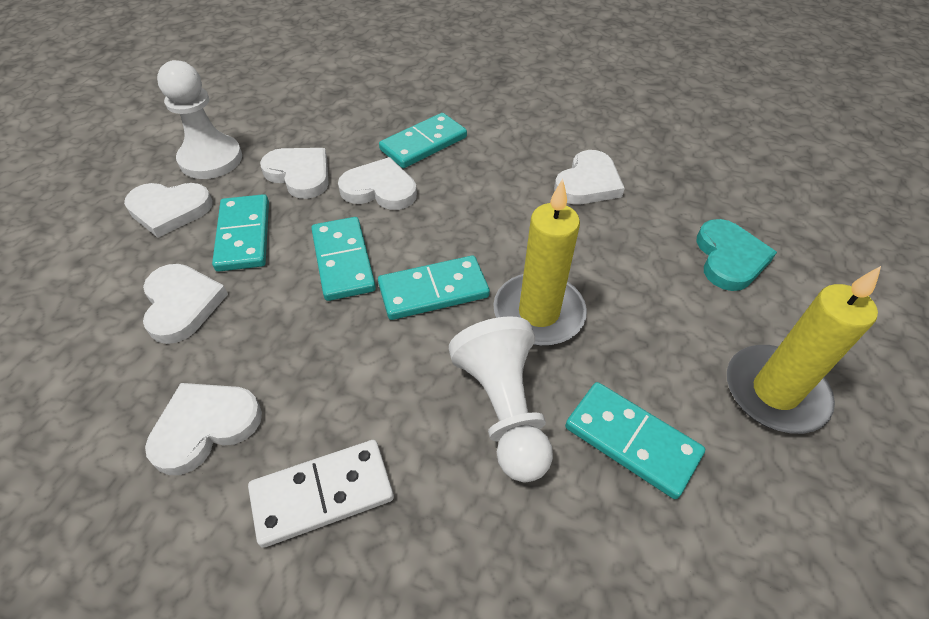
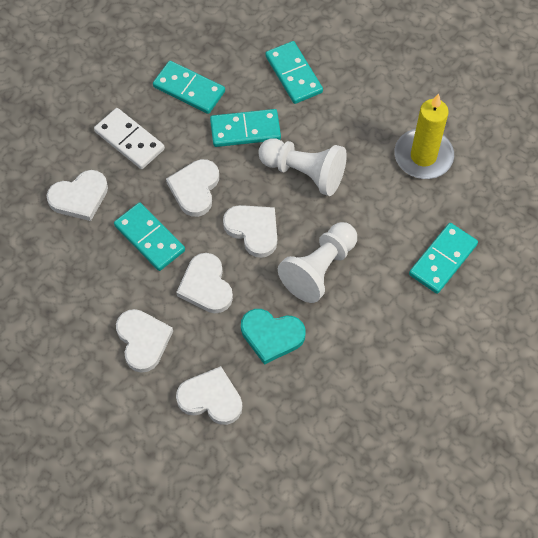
yellow candle: [493,179,587,346] [727,266,881,434] = 2 -> [394,94,454,179] = 1

